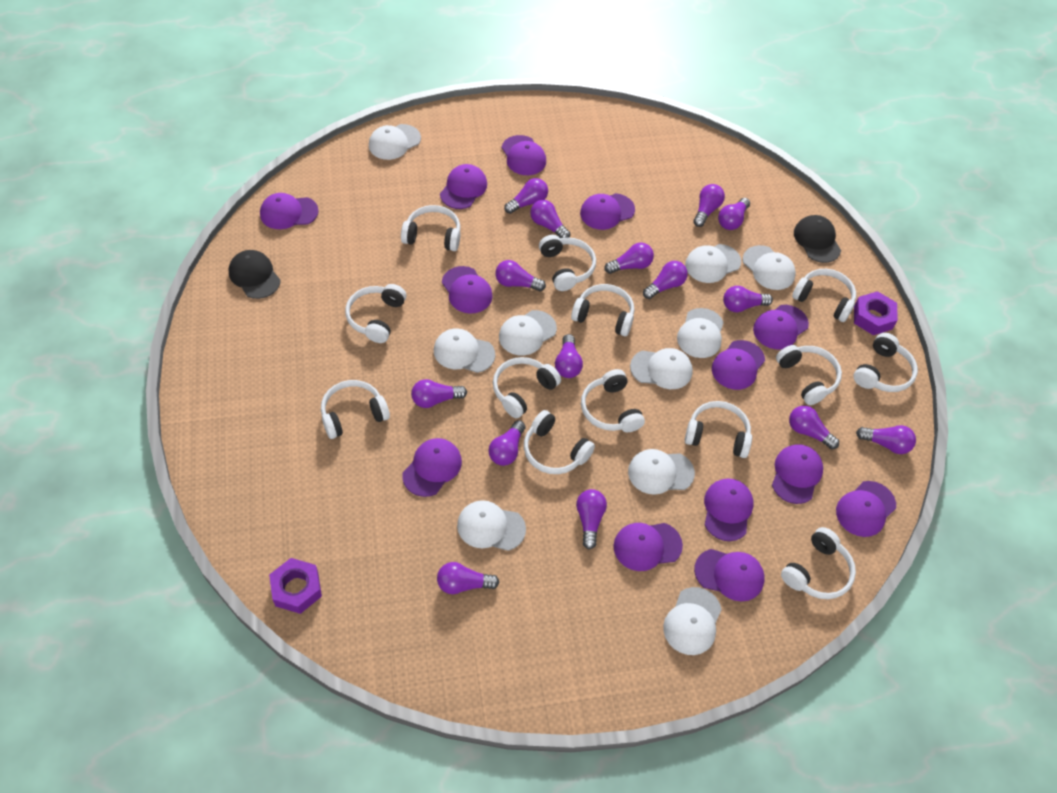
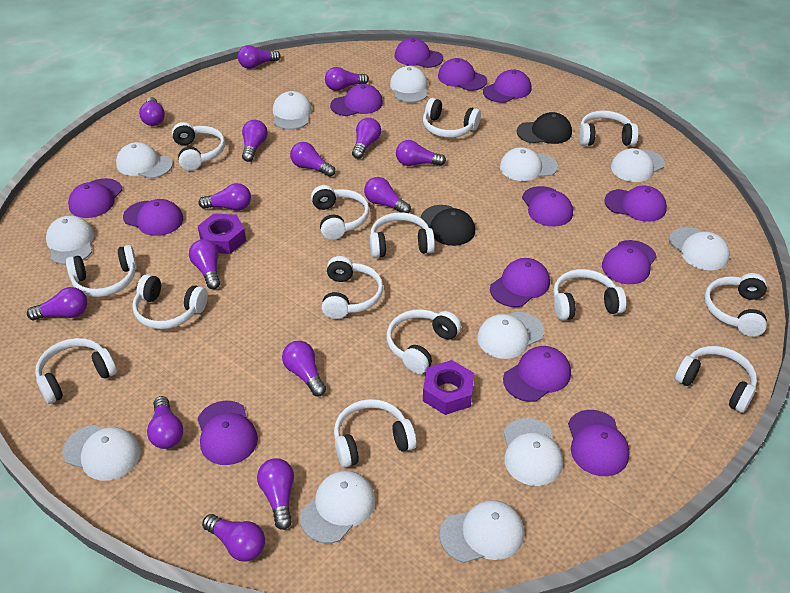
white cap: [369,124,421,160] [434,328,495,373] [457,500,526,551] [499,310,557,356] [628,449,695,495] [630,348,693,389] [663,587,722,655] [677,308,724,358] [685,244,741,283] [743,245,796,290] = 10 -> [46,216,94,265] [62,425,141,481] [116,142,173,179] [273,91,312,130] [300,471,375,543] [390,66,428,103] [439,500,524,563] [477,312,544,359] [500,147,558,181] [504,418,563,486] [611,148,665,182] [669,227,730,271] = 12
white headphones: [321,380,390,439] [345,284,406,343] [401,205,460,251] [493,357,561,418] [524,410,595,474] [539,235,596,291] [571,284,634,336] [581,369,645,432] [685,401,752,458] [776,345,842,405] [781,527,856,599] [792,269,856,322] [854,333,918,392] = 13 -> [35,338,117,404] [66,245,137,297] [132,274,208,329] [172,122,225,171] [311,185,370,240] [322,256,383,319] [334,399,416,468] [370,212,435,258] [387,309,461,374] [423,98,481,138] [553,269,626,321] [579,110,638,146] [675,346,757,413] [704,273,767,337] = 14

